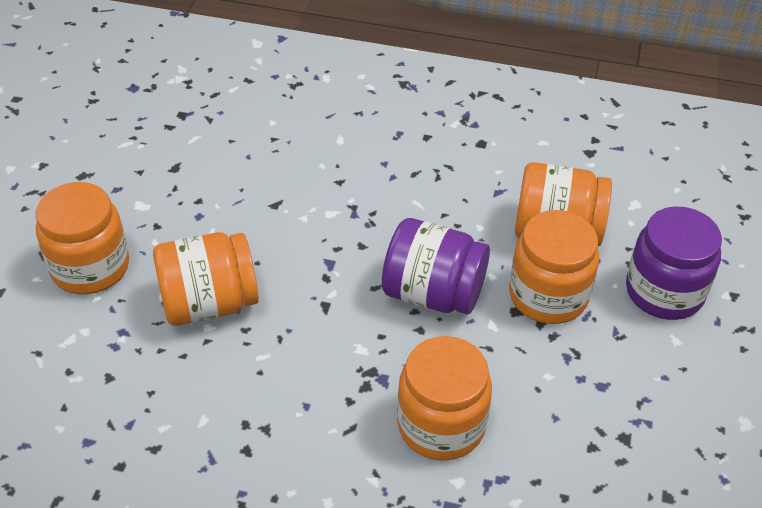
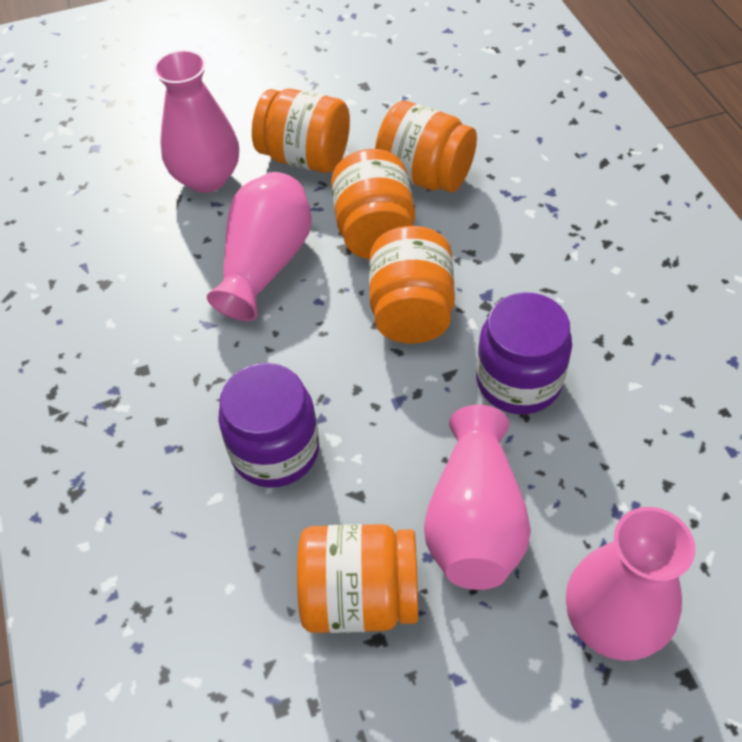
pink vase: none = 0 -> [153,50,239,193] [207,172,312,321] [424,405,531,590] [566,507,695,661] = 4

